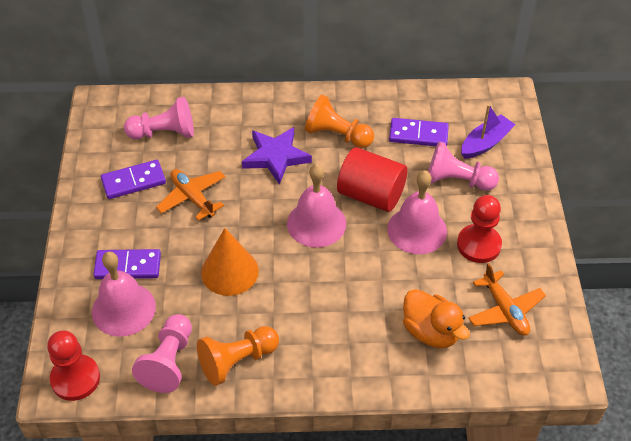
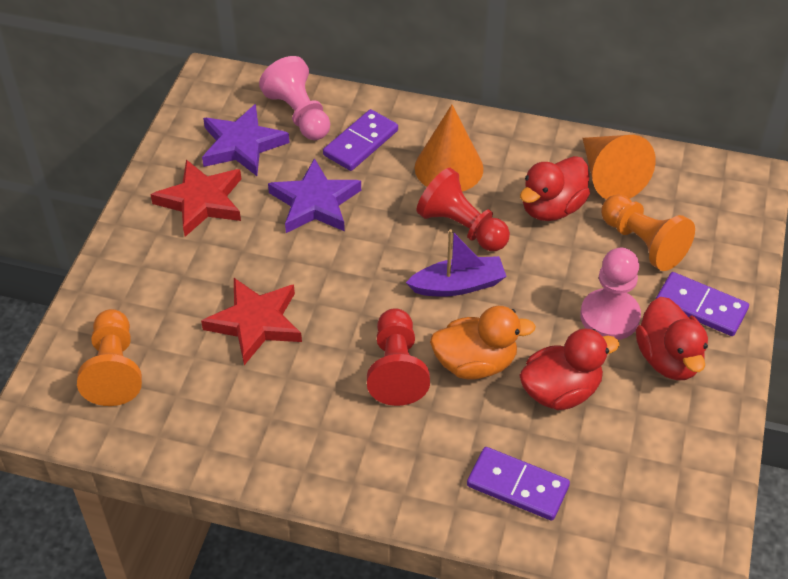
orange cone: [201,228,259,296] = 1 -> [415,105,484,191] [582,135,656,199] = 2
orange plane: [156,169,226,221] [468,263,546,336] = 2 -> none = 0
pink bell: [92,252,156,337] [287,164,346,248] [387,171,447,254] = 3 -> none = 0
pink pawn: [124,97,194,139] [132,314,192,393] [428,141,499,191] = 3 -> [259,56,330,140] [580,248,641,340] = 2
purple star: [242,127,312,185] = 1 -> [202,104,290,176] [268,158,361,233] = 2
red cylinder: [337,147,407,212] = 1 -> none = 0
red duck: none = 0 -> [519,329,619,410] [520,156,590,221] [636,297,708,380] = 3
red star: none = 0 -> [150,159,241,237] [201,278,302,365] = 2

